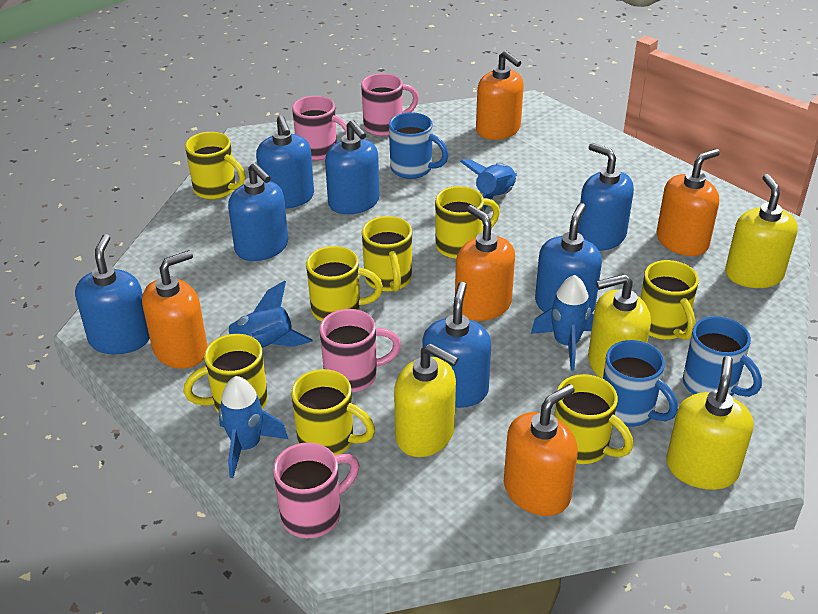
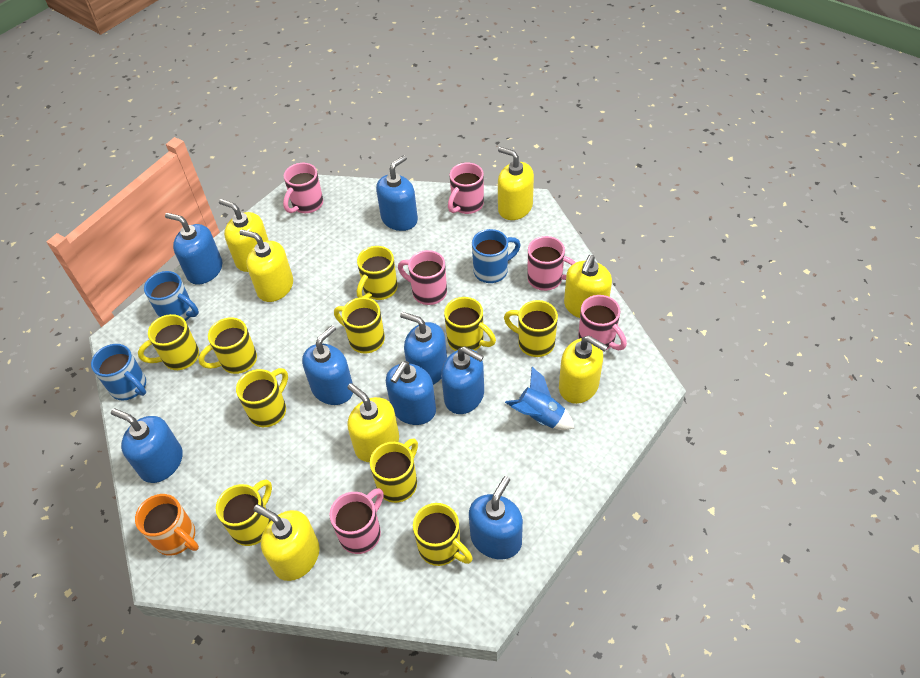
blue rocket: [219,281,312,348] [219,376,288,478] [460,159,517,212] [531,275,594,371] = 4 -> [505,367,574,430] = 1
blue soap dispenser: [75,234,150,355] [228,163,288,261] [256,115,314,209] [325,120,380,214] [423,282,491,408] [535,203,602,313] [578,143,634,251] = 7 -> [111,409,183,483] [165,213,222,285] [302,325,353,405] [376,155,418,231] [386,361,436,425] [400,312,447,385] [441,346,484,414] [469,476,523,559] = 8
orange mug: none = 0 -> [135,494,199,556] = 1
orange soap dispenser: [142,250,208,369] [455,205,515,321] [476,50,524,140] [504,384,578,516] [656,149,720,256] = 5 -> none = 0
pink mug: [273,443,359,538] [292,96,347,161] [320,309,401,392] [361,73,419,136] = 4 -> [283,163,323,213] [329,488,384,554] [398,250,447,305] [448,162,484,214] [527,236,576,291] [578,295,627,351] = 6
yellow mug: [184,334,268,413] [185,132,246,200] [291,369,375,455] [306,246,383,321] [362,216,412,292] [435,186,500,259] [554,374,633,464] [641,260,699,340] = 8 -> [138,314,199,370] [198,317,257,374] [216,479,272,546] [236,368,288,427] [334,297,385,354] [357,246,397,300] [370,439,418,503] [413,503,473,566] [444,297,496,351] [504,300,558,357] = 10
yellow soap dispenser: [394,344,459,457] [588,274,651,379] [666,356,754,490] [725,174,798,288] = 4 -> [219,199,269,272] [240,229,293,302] [254,504,320,581] [347,383,399,462] [498,147,534,220] [559,336,608,404] [564,255,612,318] = 7

